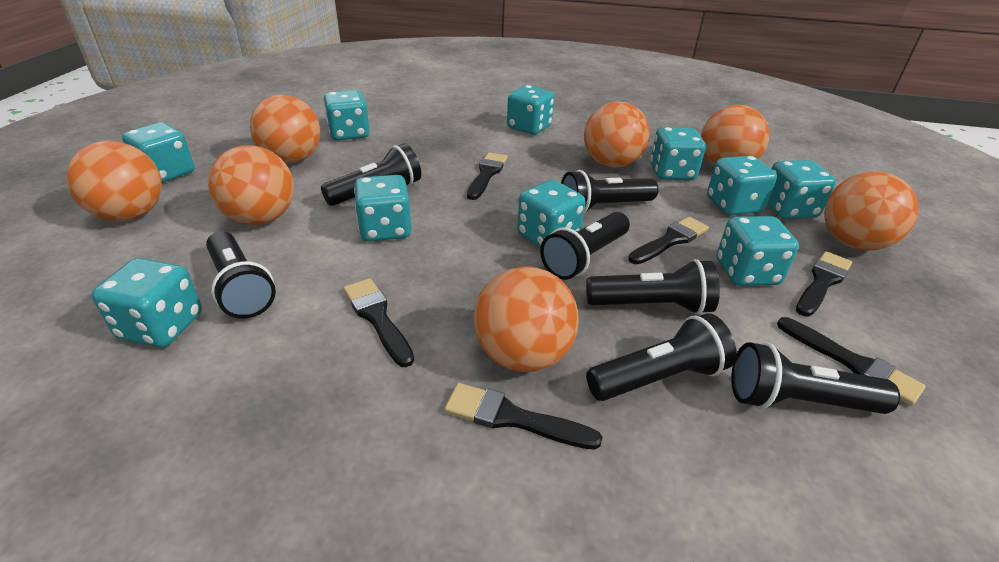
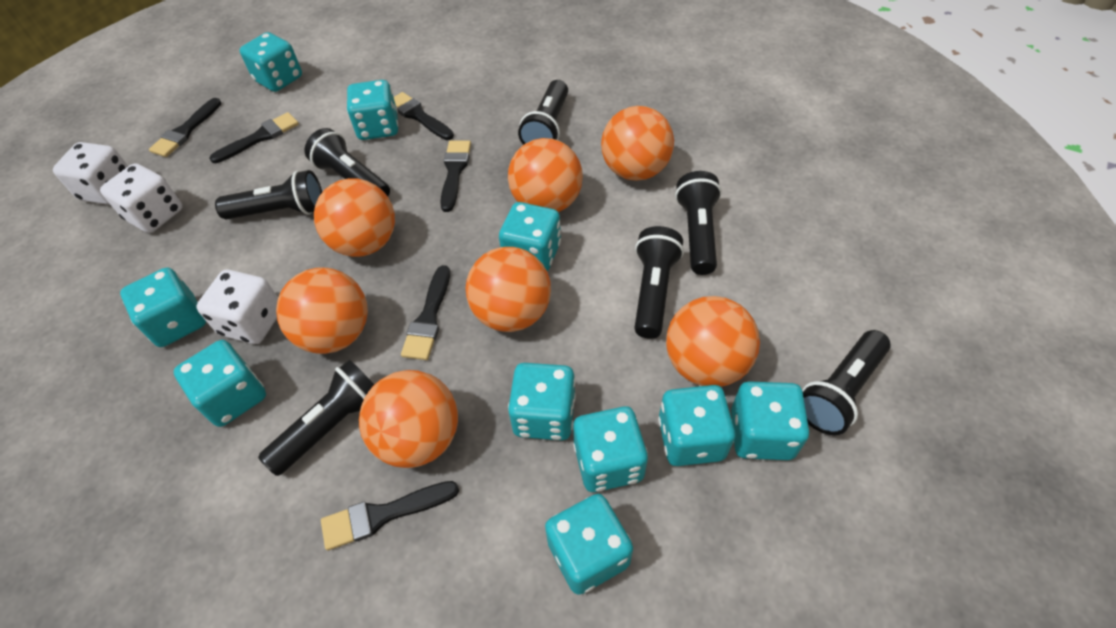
white dice: none = 0 -> [53,142,128,205] [100,163,182,233] [196,270,278,344] = 3

